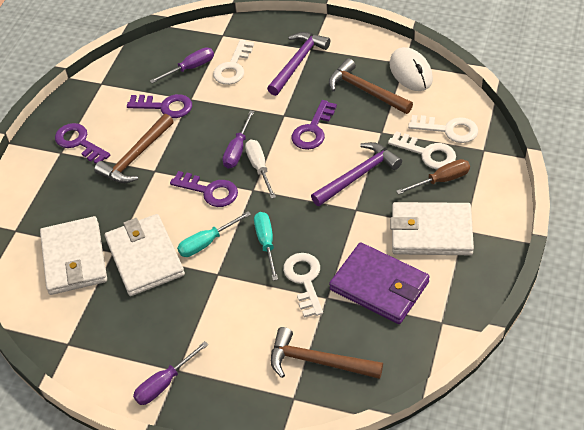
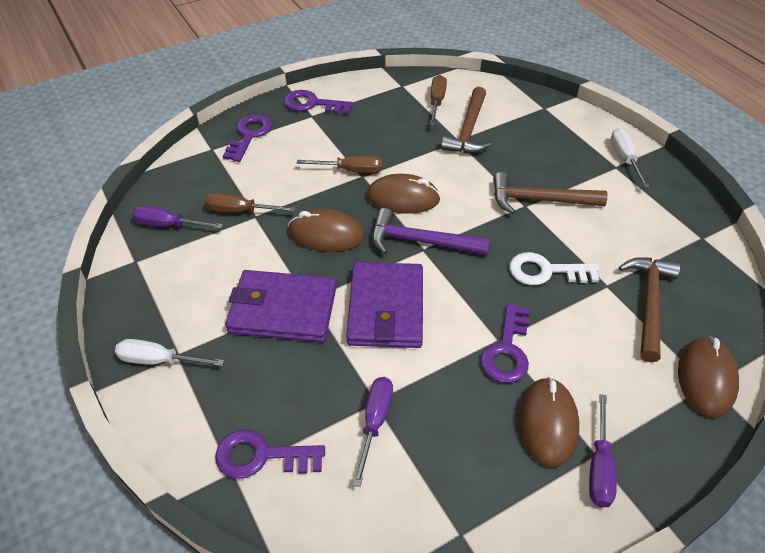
brown mouse: none = 0 -> [288,209,364,252] [366,174,441,214] [519,377,579,468] [678,336,739,418] = 4
brown screwdriver: [396,159,470,195] = 1 -> [205,193,296,213] [297,155,383,173] [430,75,447,125] = 3
purple hammer: [267,32,330,96] [311,142,402,206] = 2 -> [372,208,490,255] = 1
purple wallet: [329,242,430,324] = 1 -> [225,270,337,342] [346,262,423,348] = 2
turquoise screwdriver: [177,211,251,257] [254,212,278,281] = 2 -> none = 0
white key: [213,40,254,85] [283,253,323,318] [388,131,456,169] [408,115,478,143] = 4 -> [509,252,599,285] = 1
white mouse: [390,47,433,91] = 1 -> none = 0
white screwdriver: [245,140,276,199] = 1 -> [115,339,224,366] [611,128,650,187] = 2
white wallet: [40,216,107,295] [105,214,185,296] [390,202,474,255] = 3 -> none = 0

